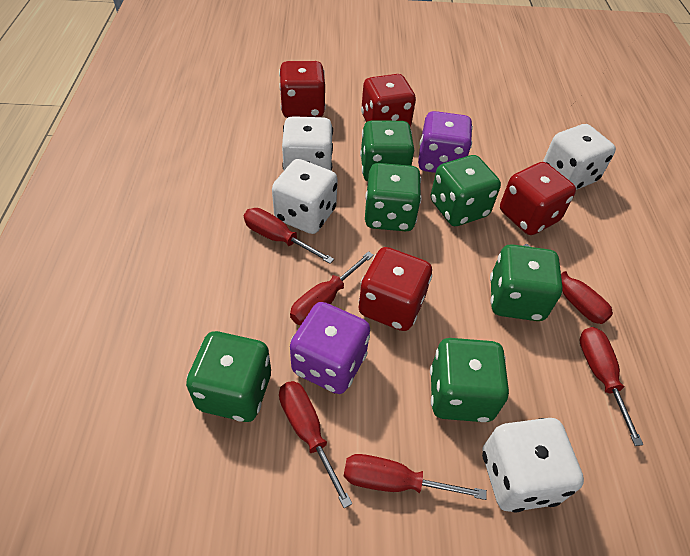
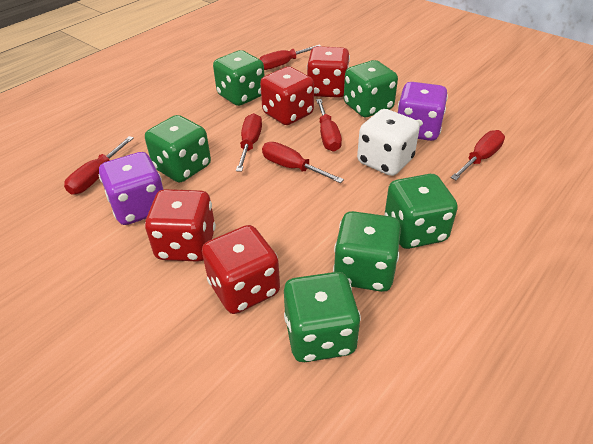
white dice: [272,159,338,234] [282,116,333,171] [482,418,584,513] [543,124,616,190] = 4 -> [357,109,420,176] = 1

